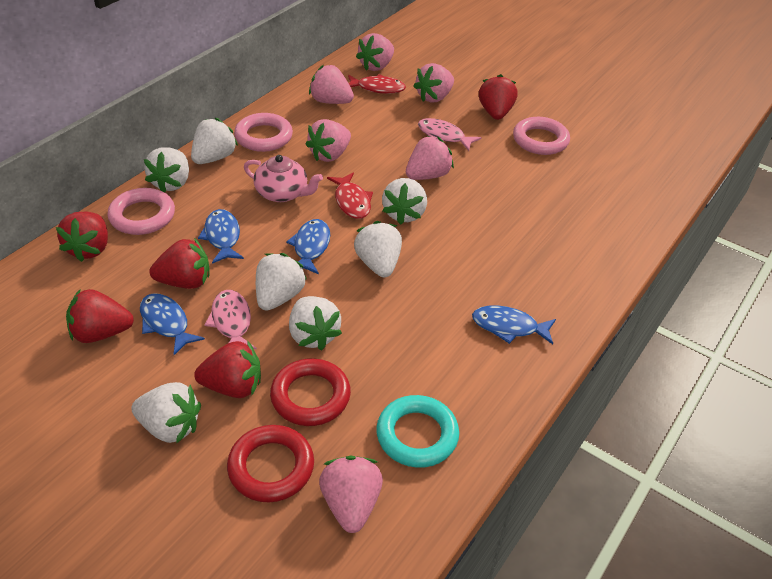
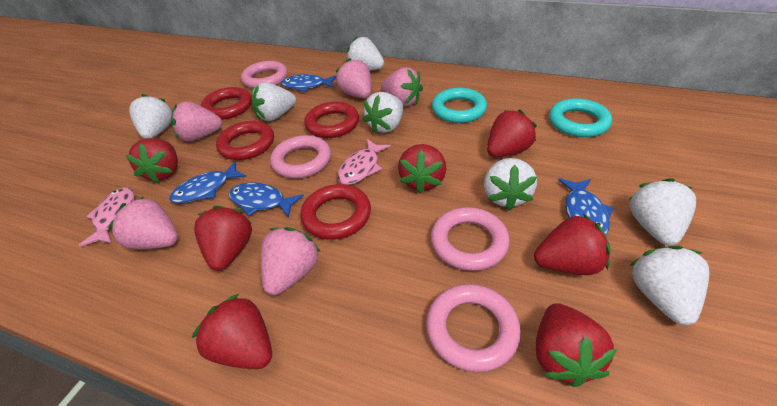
pink ring: [108,188,175,235] [234,113,293,152] [513,117,570,155] = 3 -> [241,61,288,89] [270,135,331,179] [426,284,521,372] [431,207,510,271] = 4
pink strawberry: [305,119,351,162] [309,65,354,104] [319,456,383,533] [356,33,394,71] [406,136,454,180] [413,63,454,103] = 6 -> [108,196,178,249] [171,101,222,142] [261,227,321,295] [336,58,372,98] [381,67,423,107] = 5
pink teapot: [244,155,323,202] = 1 -> none = 0
red fish: [327,172,373,219] [348,74,406,94] = 2 -> none = 0
red ring: [227,425,314,502] [270,358,351,426] = 2 -> [200,87,252,120] [216,121,274,160] [300,184,371,240] [304,101,359,138] = 4
red strawberry: [56,212,108,262] [66,289,134,343] [149,238,209,289] [194,340,261,398] [479,74,517,120] = 5 -> [126,138,178,183] [192,294,272,369] [194,206,253,271] [398,144,446,194] [487,110,537,157] [534,214,611,275] [536,303,617,387] = 7
turquoise ring: [376,395,459,468] = 1 -> [432,88,487,123] [549,98,612,137] = 2

